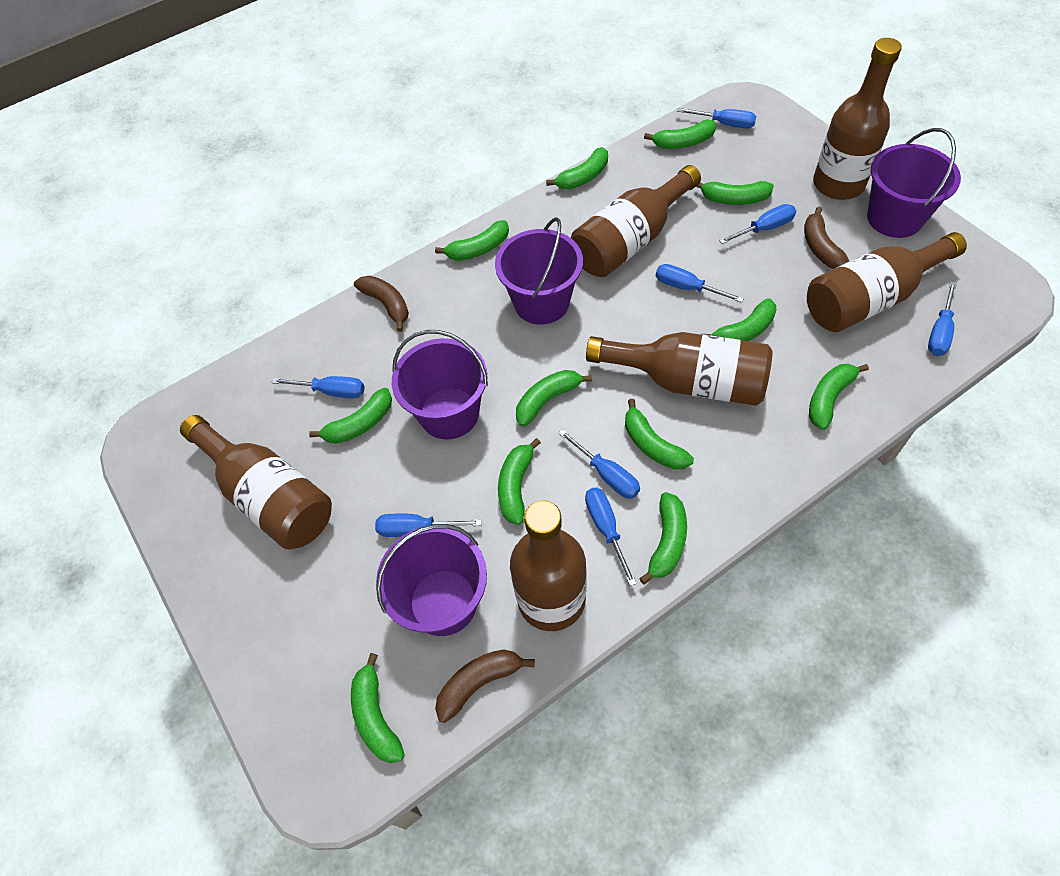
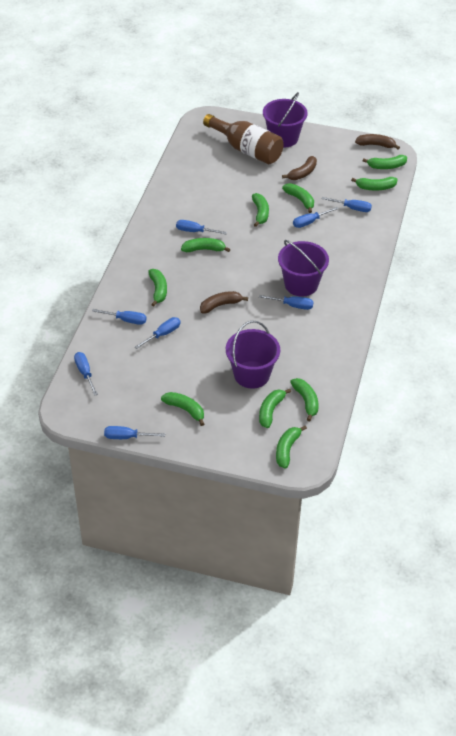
brown bottle: [180,415,332,549] [510,500,587,631] [571,165,701,277] [586,332,773,406] [807,232,967,332] [813,38,902,200] = 6 -> [203,114,284,164] = 1
green banana: [309,388,392,444] [351,653,405,763] [435,220,509,261] [498,438,541,525] [516,370,592,427] [546,147,608,189] [625,399,694,470] [639,492,687,585] [644,119,716,149] [696,181,774,205] [701,298,776,341] [809,364,869,430] = 12 -> [148,269,167,307] [161,392,204,426] [181,238,231,252] [252,193,269,227] [259,388,291,428] [276,426,307,469] [282,183,314,213] [290,378,319,421] [351,177,398,190] [363,155,407,169] = 10
purple bucket: [376,524,487,636] [392,330,488,439] [495,217,583,324] [867,128,961,238] = 4 -> [226,320,280,389] [263,92,308,148] [278,240,329,297] = 3

